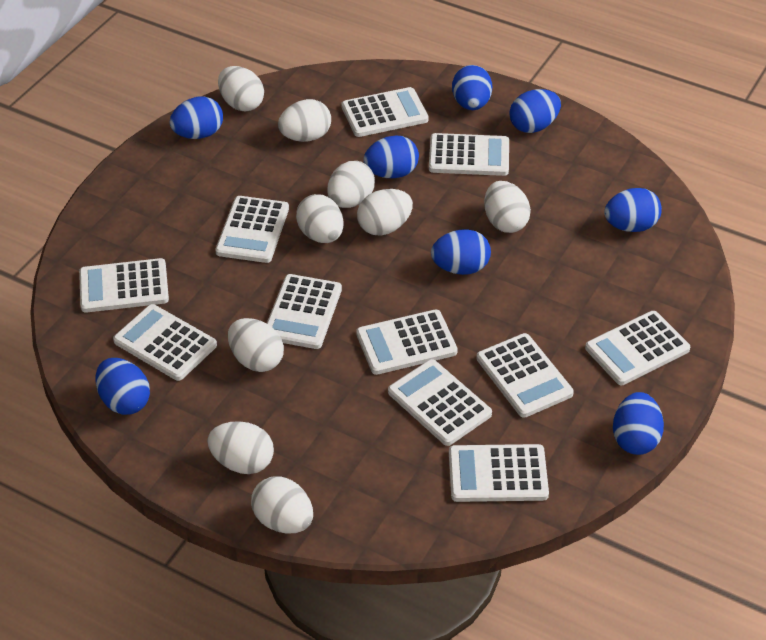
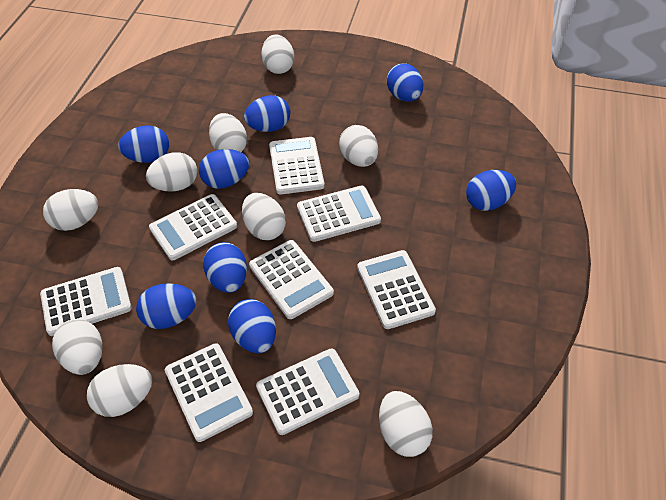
white calculator: [79,258,169,313] [113,304,217,381] [215,196,289,263] [266,274,342,349] [341,87,429,137] [356,309,458,375] [388,359,492,446] [429,133,509,176] [449,444,549,502] [476,333,574,418] [585,311,690,385] = 11 -> [40,267,132,336] [149,194,237,260] [165,343,253,442] [249,240,334,319] [256,348,359,435] [269,137,324,194] [297,186,381,242] [357,250,436,329] = 8

